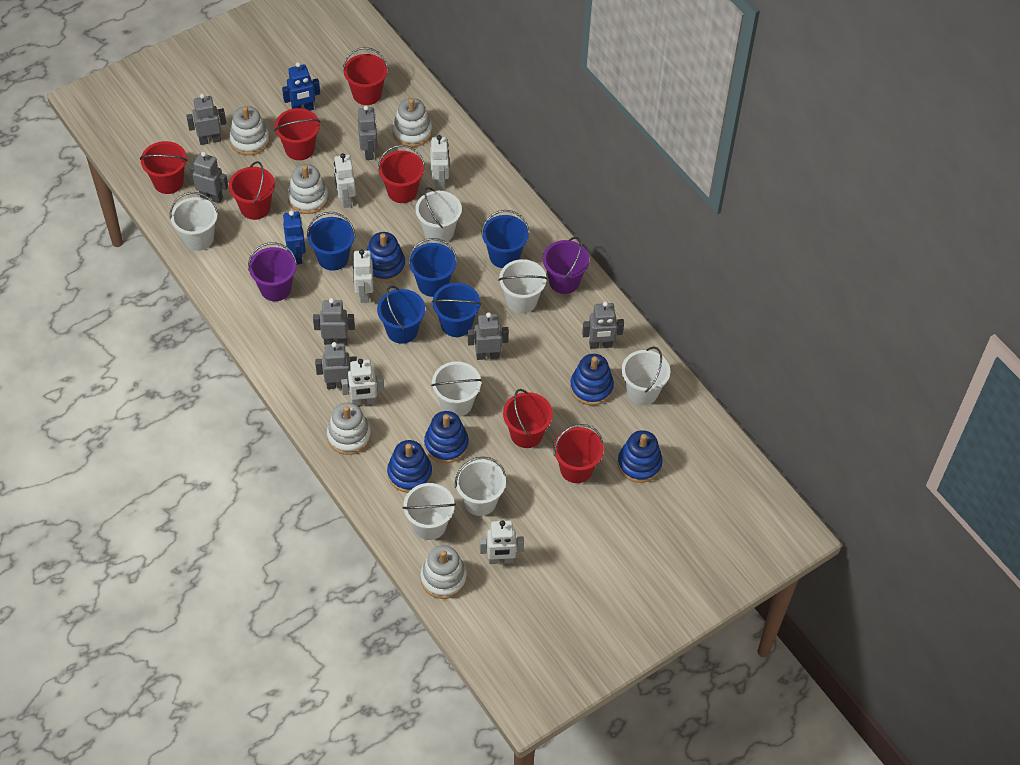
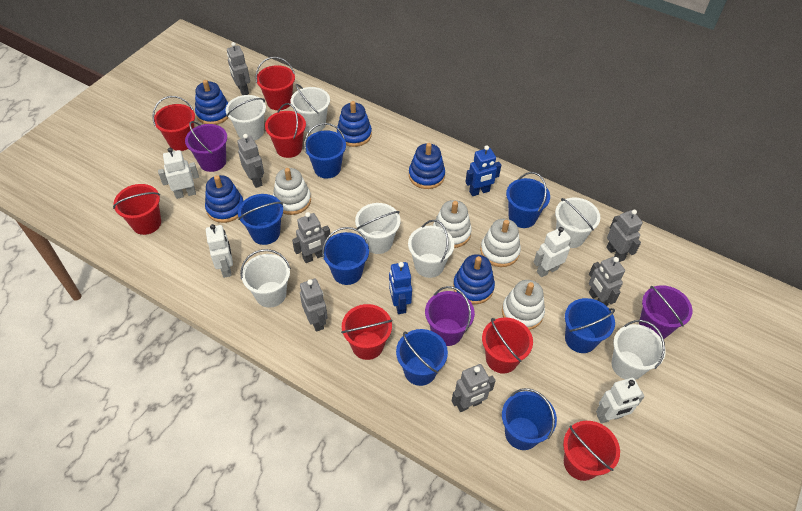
blue bucket: [307,212,356,271] [377,286,425,344] [408,238,457,297] [432,283,481,337] [481,210,529,268] = 5 -> [238,194,283,245] [304,123,346,178] [322,227,369,285] [396,329,448,386] [502,388,557,450] [506,172,550,228] [565,298,615,353] = 7
purple bucket: [248,242,297,301] [543,237,590,294] = 2 -> [185,121,227,172] [425,286,475,346] [639,285,692,339] = 3
white robot: [334,153,356,208] [341,359,384,406] [353,249,373,303] [430,135,449,190] [480,520,524,564] = 5 -> [158,148,199,199] [206,224,233,278] [533,227,571,277] [596,378,645,424] = 4
white stacking toy: [229,106,270,155] [287,164,329,214] [327,403,371,455] [393,98,432,147] [420,545,467,599] = 5 -> [273,168,311,215] [433,200,472,248] [480,219,521,267] [502,280,545,330] = 4

